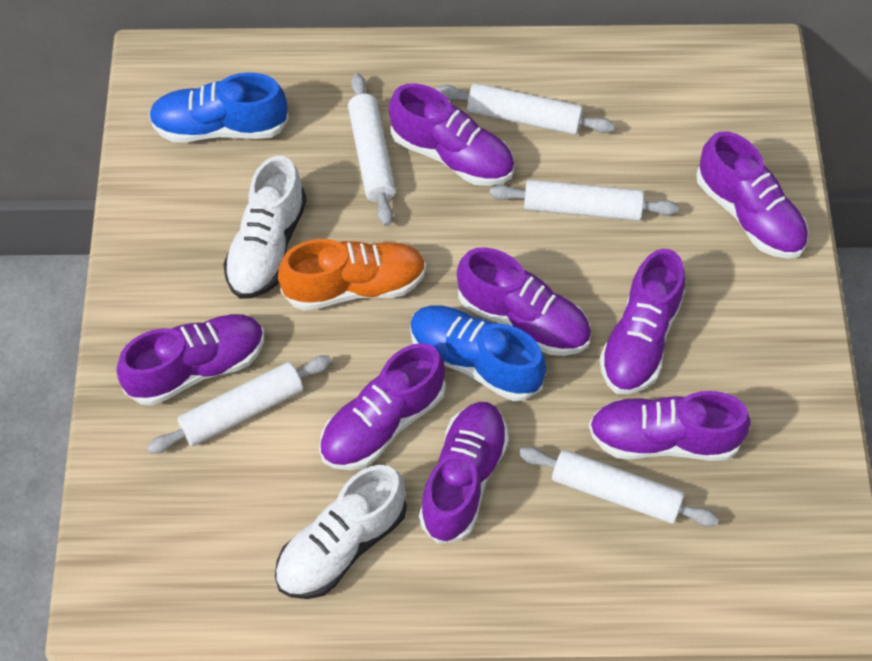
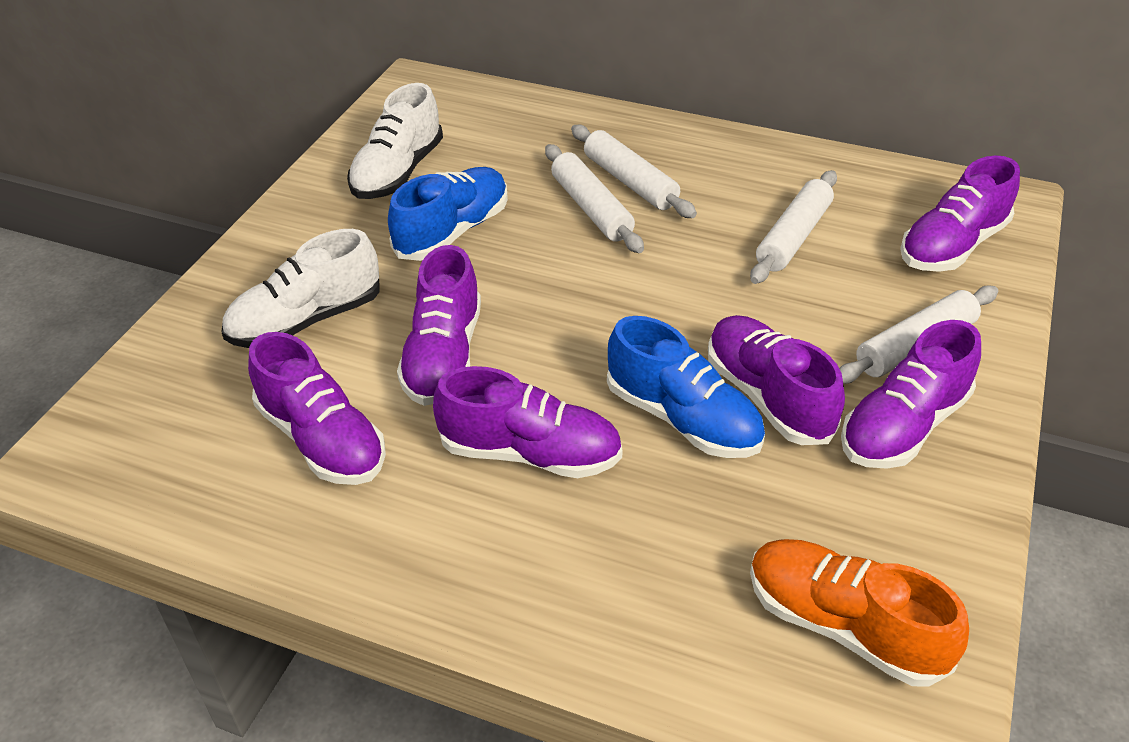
purple shoe: [117,314,264,406] [319,343,446,470] [389,83,514,186] [419,402,509,544] [457,247,591,356] [589,391,751,461] [600,249,685,394] [696,131,809,259] = 8 -> [248,332,386,485] [397,245,481,406] [433,366,623,478] [708,315,845,445] [841,320,981,469] [900,155,1020,272] = 6
white rolling pin: [147,355,332,454] [348,73,396,226] [436,83,615,135] [489,180,679,221] [519,447,719,527] = 5 -> [545,144,644,253] [571,125,697,218] [750,170,837,284] [839,285,998,384] = 4

